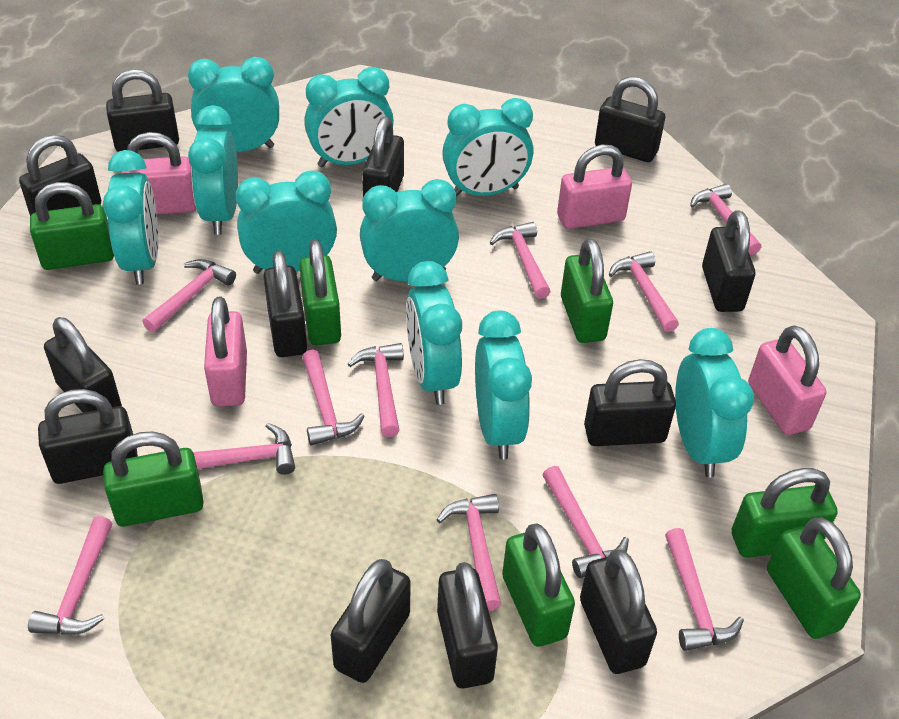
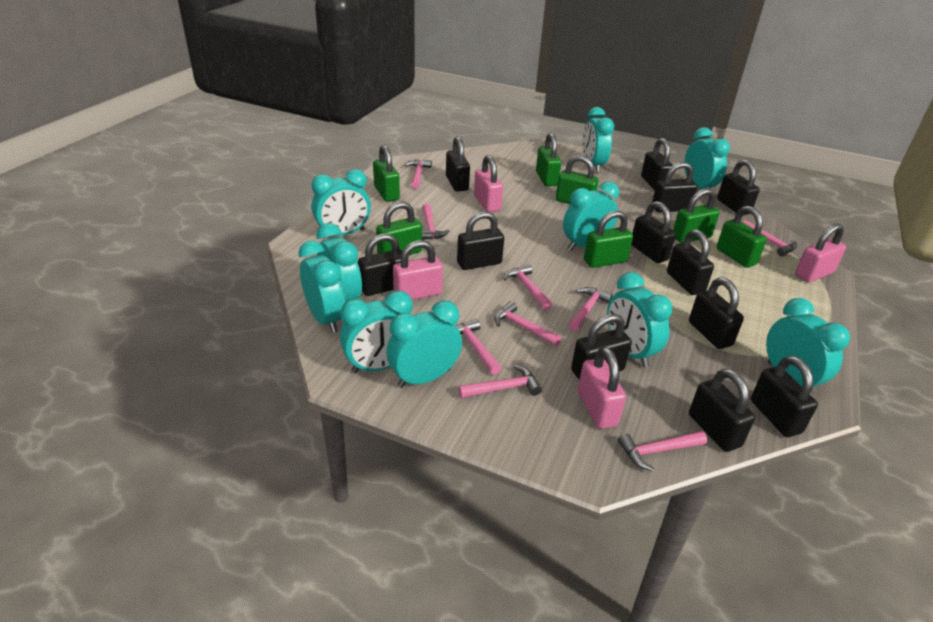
pink hammer: [28,516,112,635] [142,259,236,332] [193,423,295,475] [302,350,364,446] [348,343,404,437] [437,494,501,611] [490,222,551,299] [542,466,629,578] [609,251,679,332] [665,528,744,651] [690,184,761,255] = 11 -> [405,160,432,189] [422,204,449,240] [456,319,501,375] [458,365,542,398] [494,301,561,346] [504,264,552,310] [569,287,613,331] [618,431,707,472] [743,220,797,256] = 9

